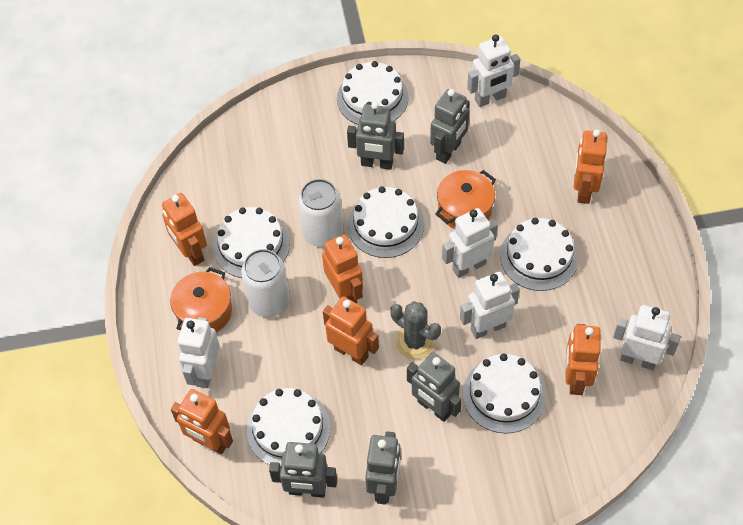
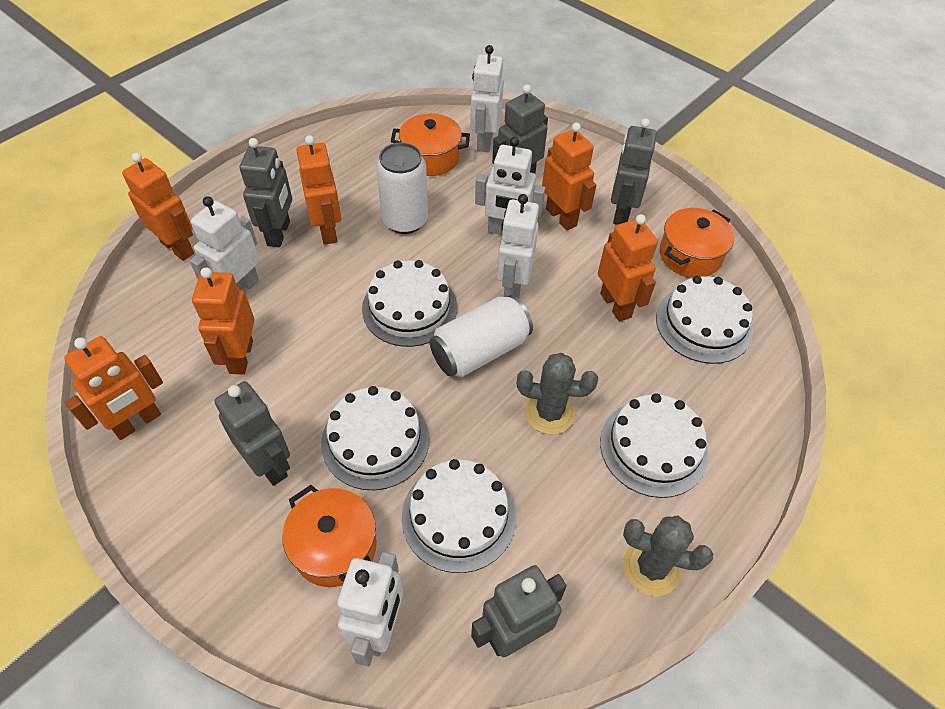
grey cactus: [390,301,441,359] = 1 -> [517,353,598,435] [623,516,713,596] = 2
orange pot: [170,267,232,332] [435,170,496,229] = 2 -> [282,485,377,587] [391,113,470,176] [660,208,734,278] = 3
white cake: [213,207,290,278] [247,388,330,466] [337,61,409,125] [348,186,424,258] [463,354,546,433] [500,218,578,291] = 6 -> [321,386,429,490] [362,260,457,347] [402,459,516,573] [600,393,709,498] [656,276,753,364] = 5

